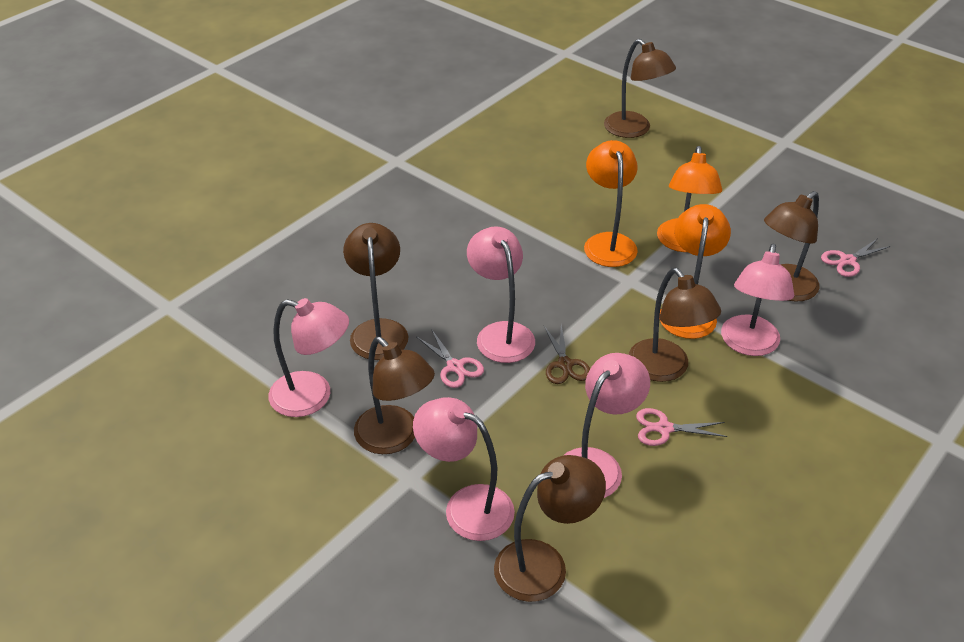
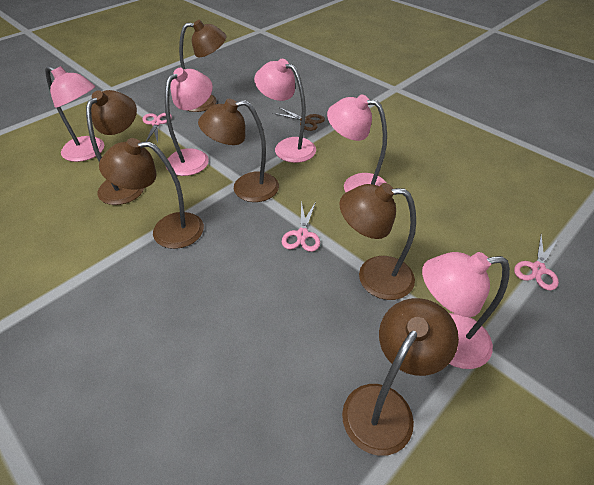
orange lamp: [584,140,638,267] [657,146,722,252] [659,204,731,339] = 3 -> none = 0

